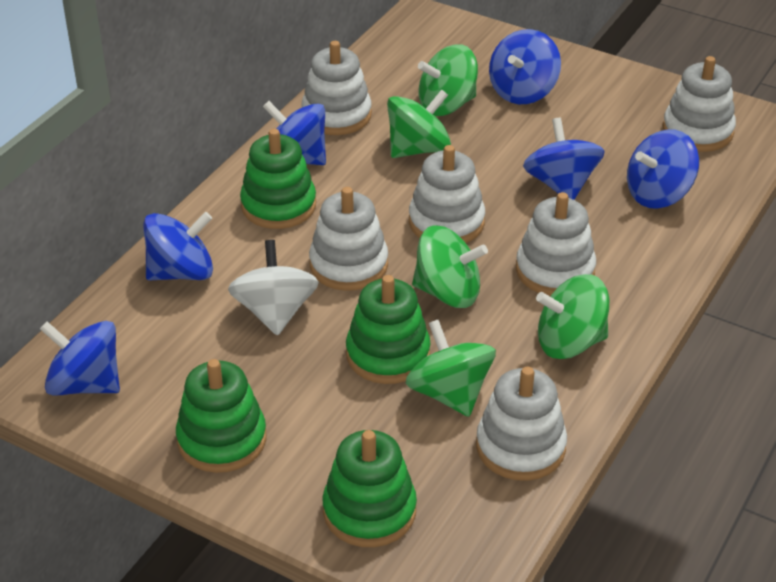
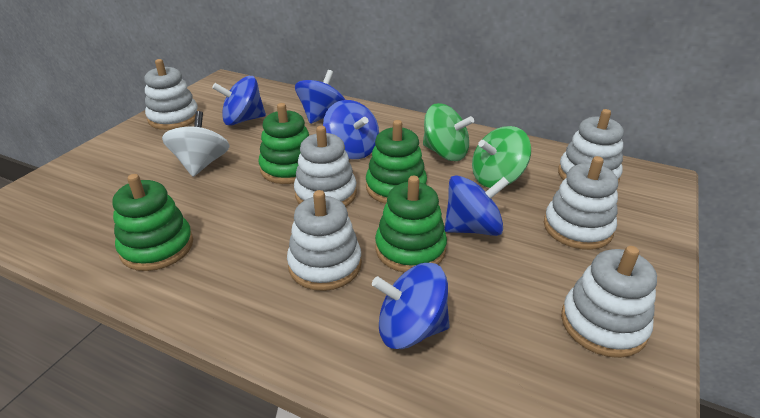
blue spinning top: [40,321,120,396] [143,212,213,280] [263,101,326,165] [489,29,561,104] [523,118,605,200] [627,129,699,209] = 6 -> [212,76,266,126] [295,70,345,124] [323,100,379,159] [372,263,450,349] [444,175,509,236] = 5
green spinning top: [387,89,451,158] [406,320,496,417] [412,225,488,308] [418,44,478,116] [536,274,609,359] = 5 -> [423,103,474,161] [472,126,531,188] = 2

